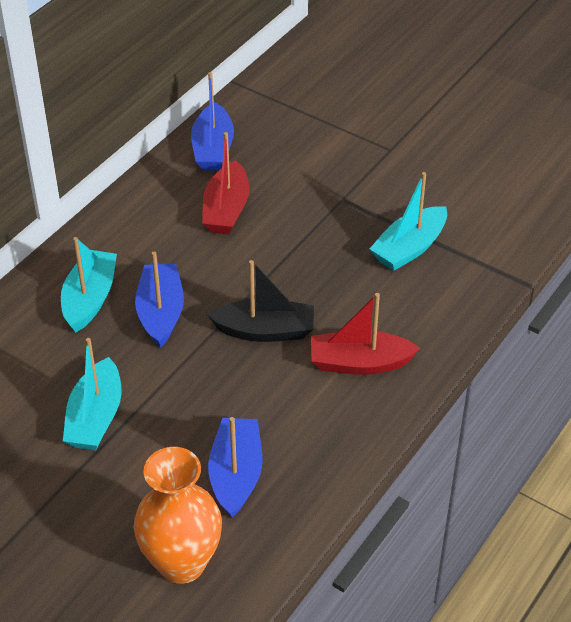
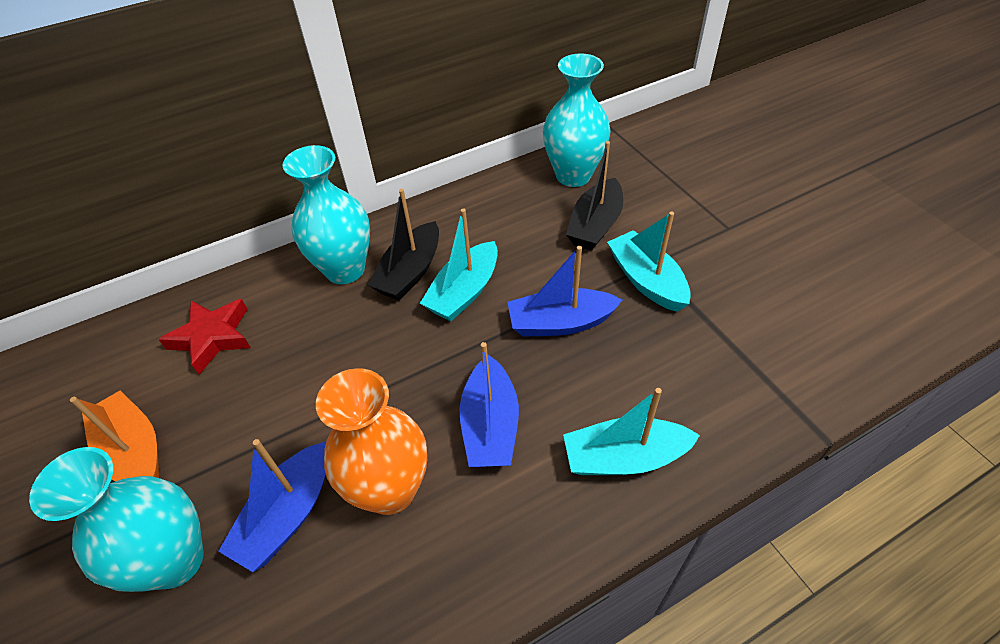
black boat: [207,260,314,342] = 1 -> [367,189,439,301] [566,141,623,250] = 2
orange boat: none = 0 -> [70,390,159,481] = 1
red boat: [202,132,250,234] [311,293,420,375] = 2 -> none = 0
red star: none = 0 -> [158,299,251,375] = 1
turquoise vase: none = 0 -> [29,447,204,592] [282,145,370,284] [543,53,611,187] = 3

